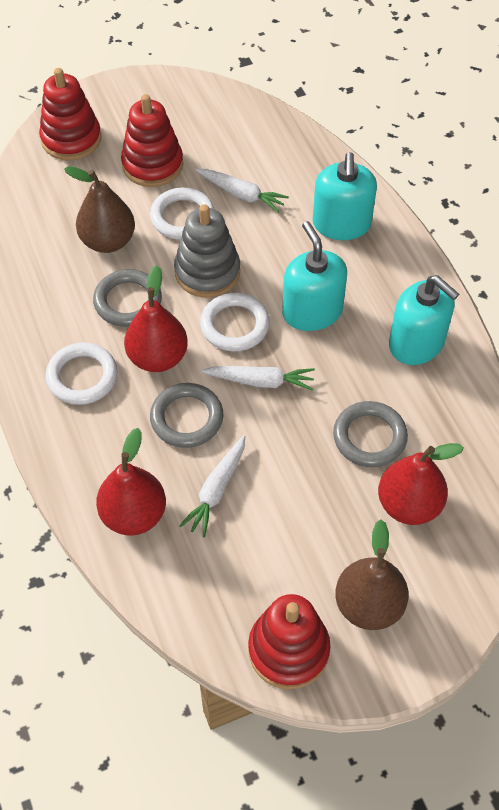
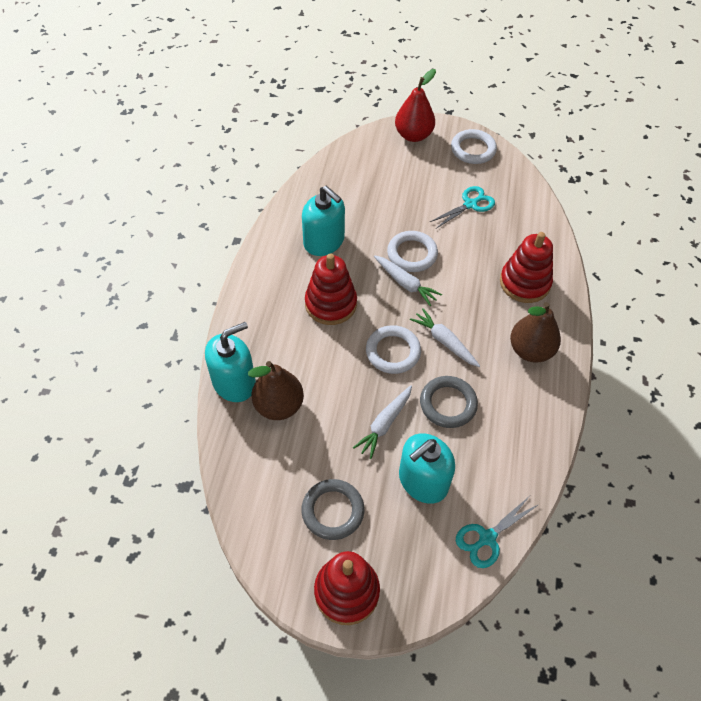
grey ring: [93,269,162,327] [150,383,223,448] [333,401,408,467] = 3 -> [301,479,364,540] [420,376,478,428] = 2
grey stacking toy: [174,204,240,298] = 1 -> none = 0
red pear: [96,428,166,536] [124,266,188,372] [378,443,464,525] = 3 -> [395,69,436,142] = 1
turquoise scissors: none = 0 -> [430,186,495,229] [456,497,539,568] = 2

